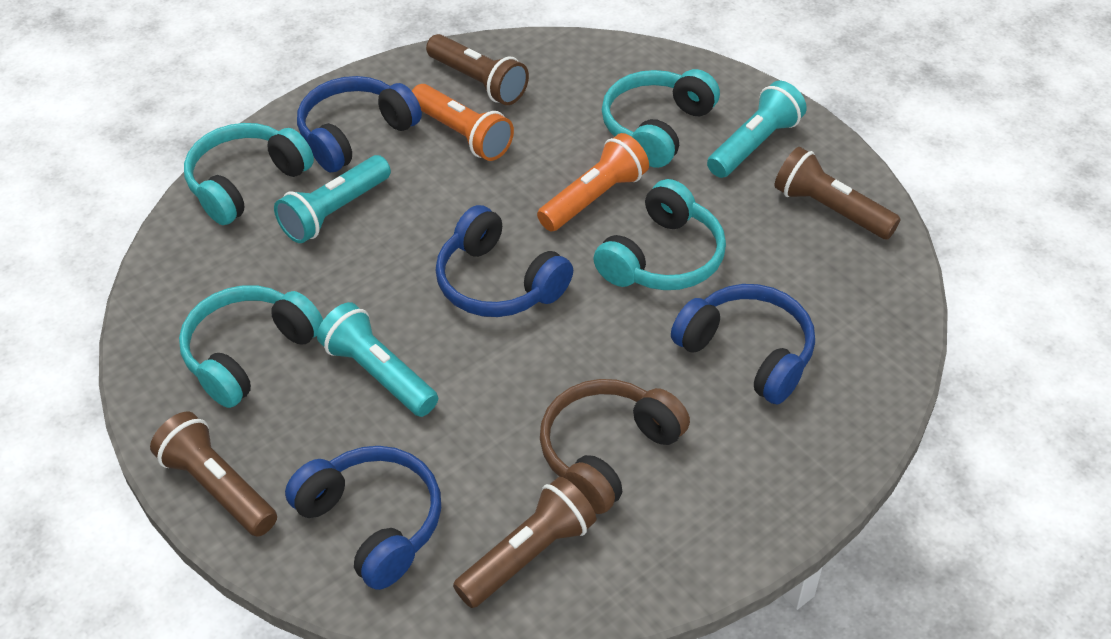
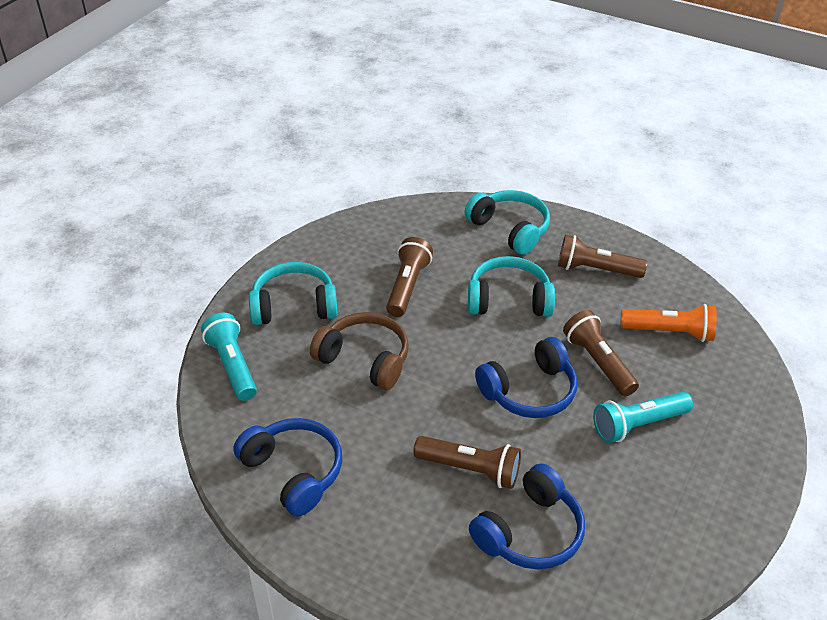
blue headphones: [285,446,441,590] [297,76,422,172] [435,205,573,317] [671,284,815,405] = 4 -> [233,418,342,516] [469,463,585,569] [475,337,577,418] = 3
orange flashlight: [412,84,514,161] [537,133,649,231] = 2 -> [621,304,717,342] = 1
turquoise flashlight: [274,155,391,243] [317,302,438,417] [707,81,807,178] = 3 -> [201,313,257,401] [593,392,693,443] = 2
turquoise headphones: [179,285,323,408] [184,123,314,225] [593,179,726,290] [602,69,720,168] = 4 -> [249,262,337,325] [465,190,550,255] [468,256,555,317] = 3

